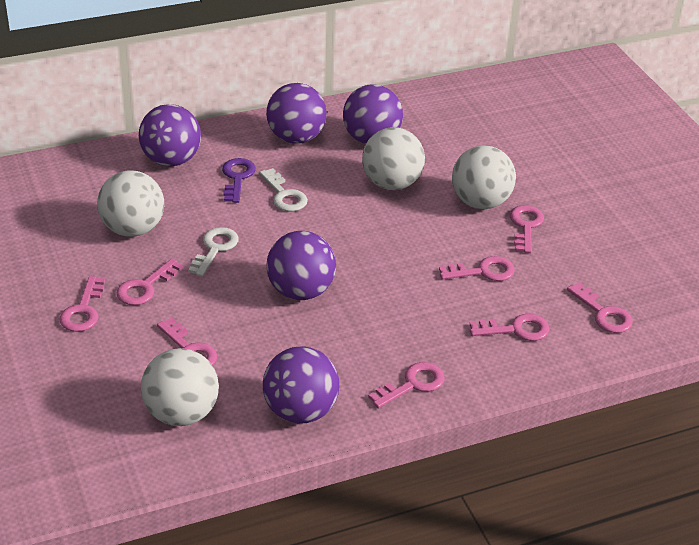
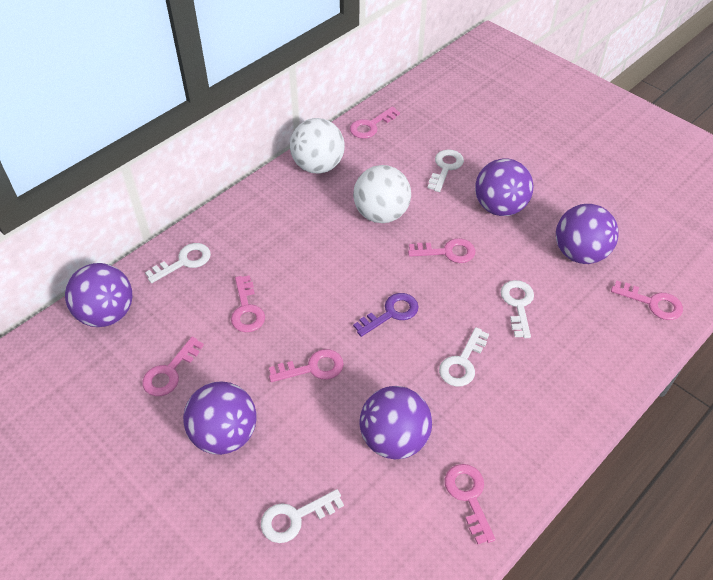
pink key: [59,276,105,332] [117,259,183,305] [157,318,217,366] [368,362,445,408] [439,256,515,281] [470,314,549,341] [510,205,544,253] [567,282,633,333] = 8 -> [142,337,204,396] [231,275,265,332] [269,349,344,382] [350,107,400,139] [408,238,475,263] [445,464,496,545] [611,280,683,320] = 7
white ball: [97,171,164,237] [141,348,219,426] [362,127,425,190] [452,145,516,209] = 4 -> [290,118,345,174] [353,165,411,223] = 2
white key: [188,227,239,277] [259,168,308,211] = 2 -> [145,243,211,283] [261,489,344,543] [428,149,464,192] [439,327,489,387] [501,280,534,338] = 5

